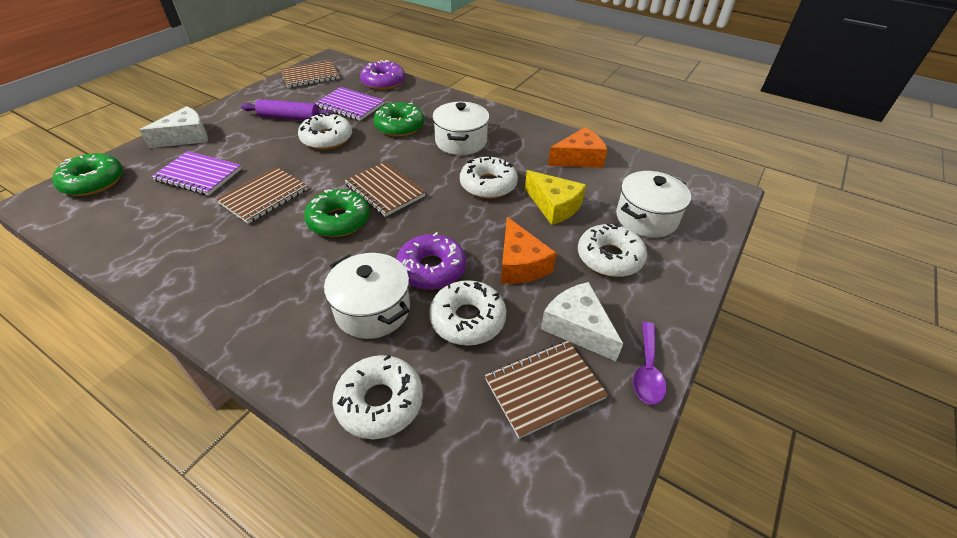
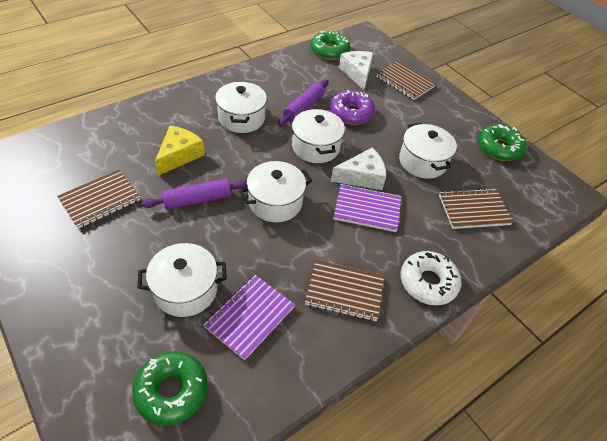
orange cheese: [501,217,557,284] [548,127,608,168] = 2 -> none = 0
purple donut: [360,60,405,90] [396,232,466,290] = 2 -> [330,90,375,125] = 1
purple rolling pin: [241,99,335,121] = 1 -> [142,179,247,210] [278,80,329,127] = 2
purple spoon: [633,322,667,405] = 1 -> none = 0
white donut: [298,112,352,150] [332,355,423,439] [429,280,506,346] [460,156,518,199] [578,223,647,277] = 5 -> [400,251,461,305] = 1
white pot: [324,253,410,339] [432,102,489,155] [616,171,691,238] = 3 -> [138,243,227,317] [215,81,267,133] [239,161,313,222] [292,108,345,163] [399,123,457,179] = 5

